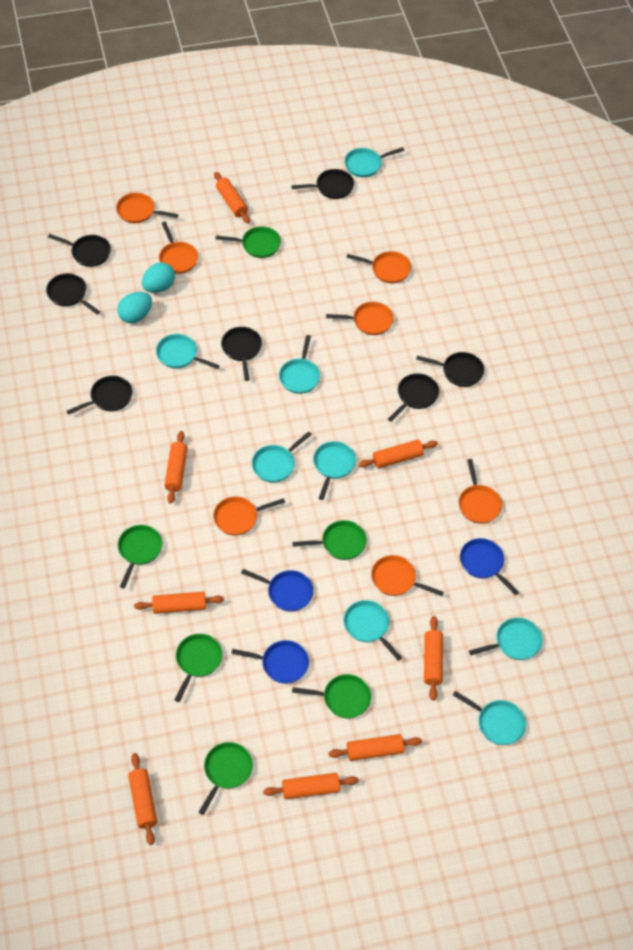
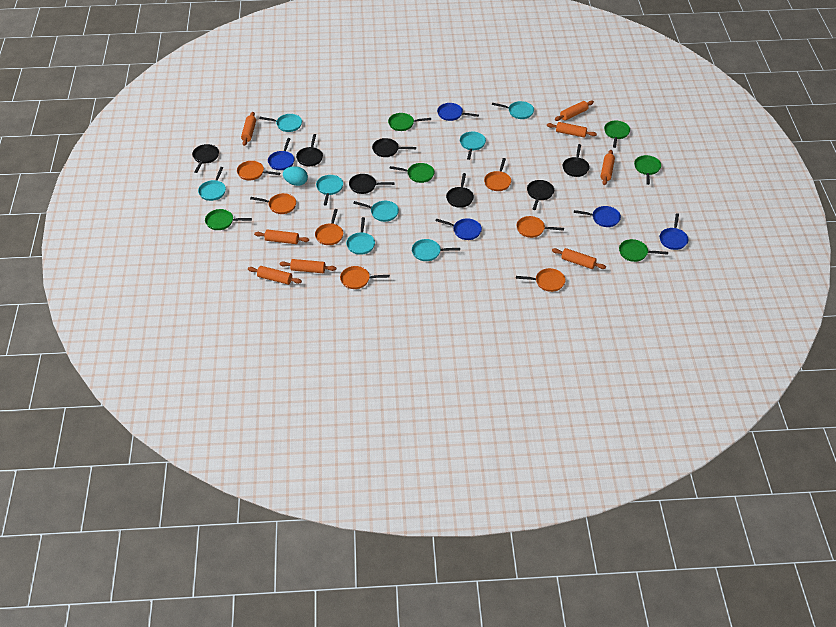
blue pan: [231,640,309,684] [241,569,314,612] [460,538,519,595] = 3 -> [268,138,294,170] [435,218,482,240] [437,103,479,121] [574,206,621,227] [660,213,688,250] = 5
turquoise egg: [117,292,152,323] [142,263,175,293] = 2 -> [283,166,308,186] = 1

